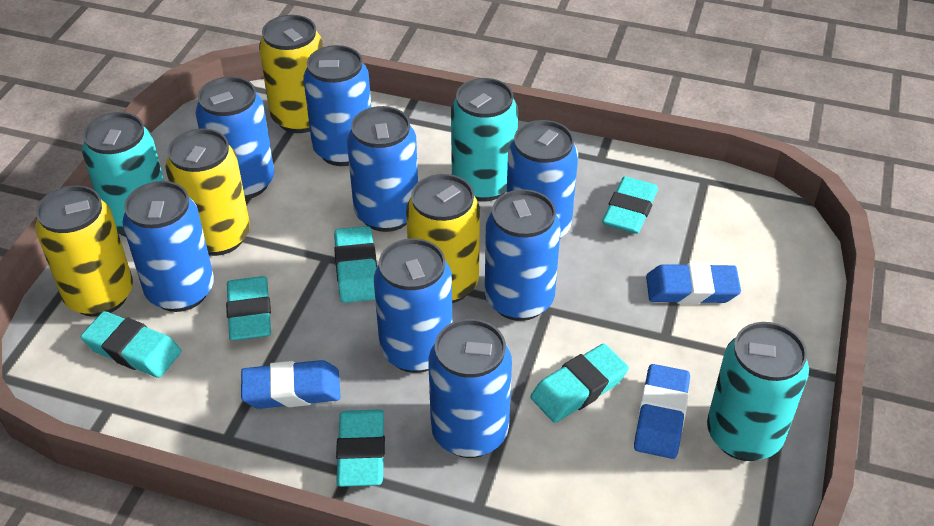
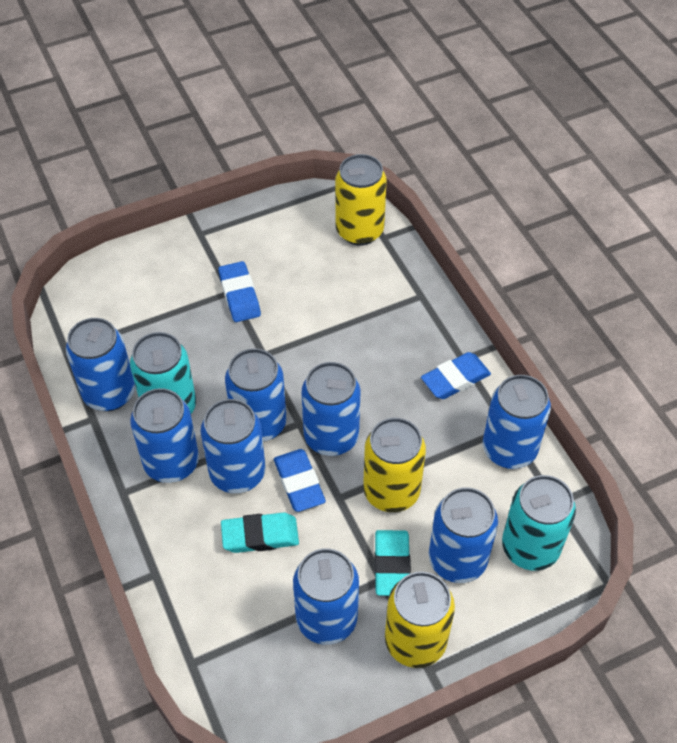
turquoise can: [82,112,164,237] [451,78,518,201] [707,322,809,461] = 3 -> [130,332,196,414] [502,475,576,571] = 2
turquoise eraser: [80,311,182,378] [226,276,271,341] [334,226,377,303] [336,410,385,487] [530,344,629,423] [602,176,658,234] = 6 -> [221,513,299,553] [374,530,411,596] = 2
yellow can: [35,185,133,317] [165,128,250,256] [259,15,323,133] [406,174,480,303] = 4 -> [335,154,387,246] [363,418,426,512] [385,571,455,668] = 3

